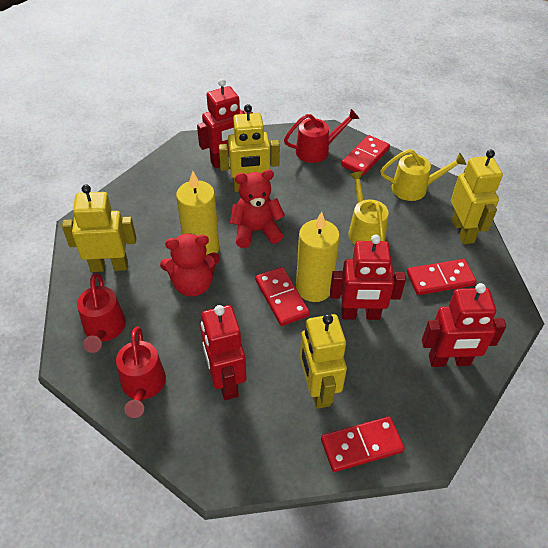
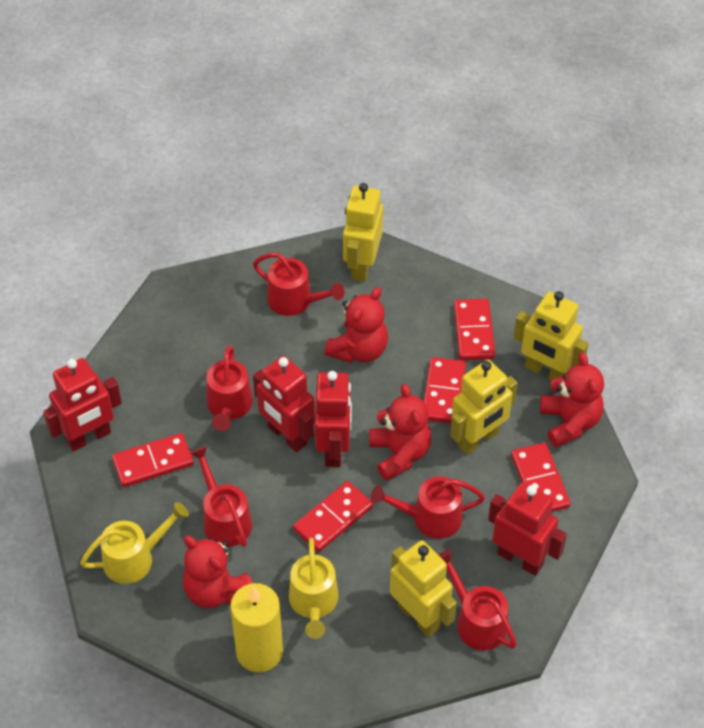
red domino: [255,267,310,326] [321,416,405,472] [341,135,390,176] [407,259,477,295] = 4 -> [112,433,194,487] [293,481,373,552] [424,357,466,423] [454,299,495,360] [511,443,571,512] = 5
red teddy bear: [160,233,220,296] [230,169,285,248] = 2 -> [183,536,253,608] [324,287,388,363] [369,384,432,481] [540,352,604,447] = 4
red watering can: [77,273,126,353] [116,327,166,418] [284,109,359,163] = 3 -> [190,446,252,547] [207,345,253,431] [253,253,345,316] [371,476,485,539] [439,550,517,651] = 5
yellow candle: [176,171,219,255] [296,212,340,302] = 2 -> [230,583,283,672] = 1

